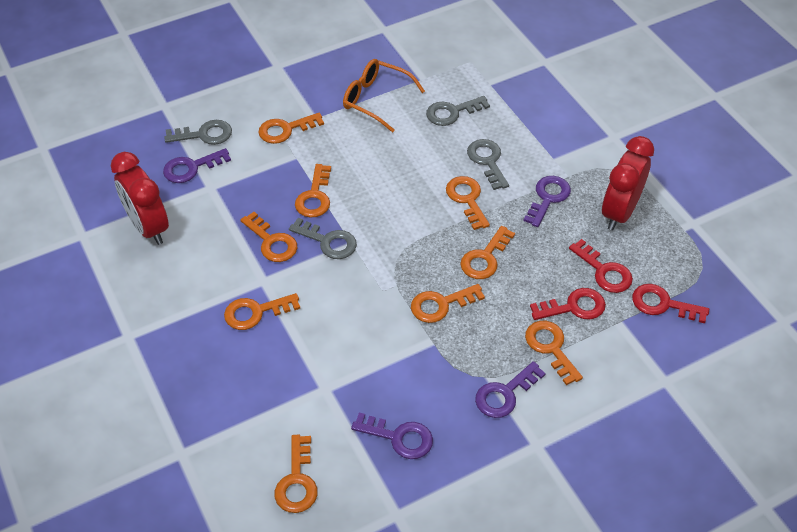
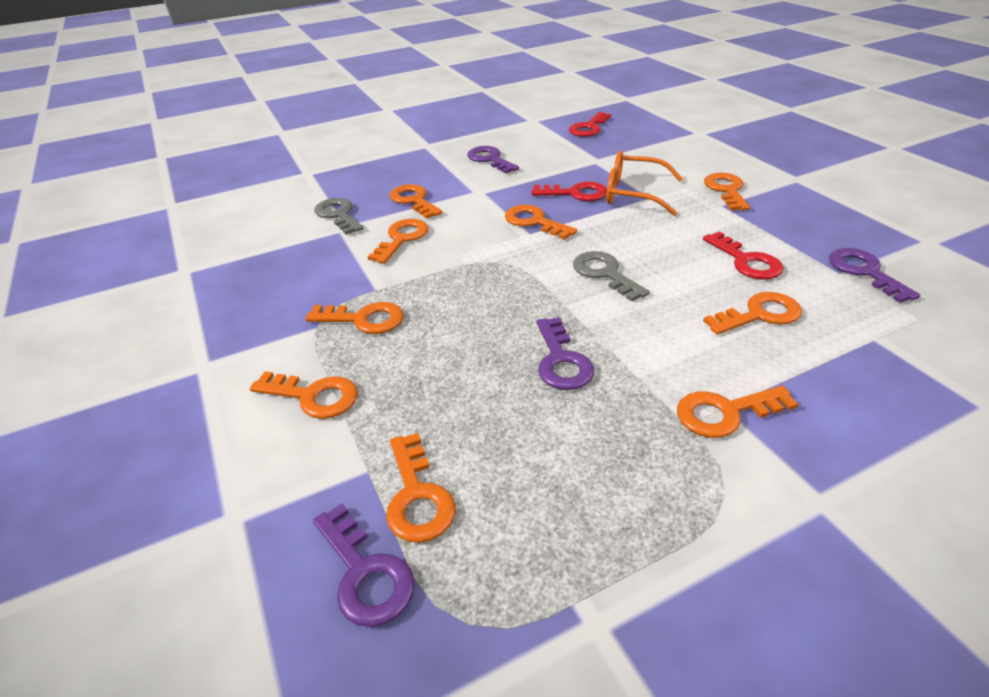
grey key: [164,120,232,145] [289,218,357,259] [426,96,490,126] [467,139,509,190] = 4 -> [314,198,364,235] [573,251,650,301] = 2
red clock: [111,152,169,245] [602,136,654,230] = 2 -> none = 0

